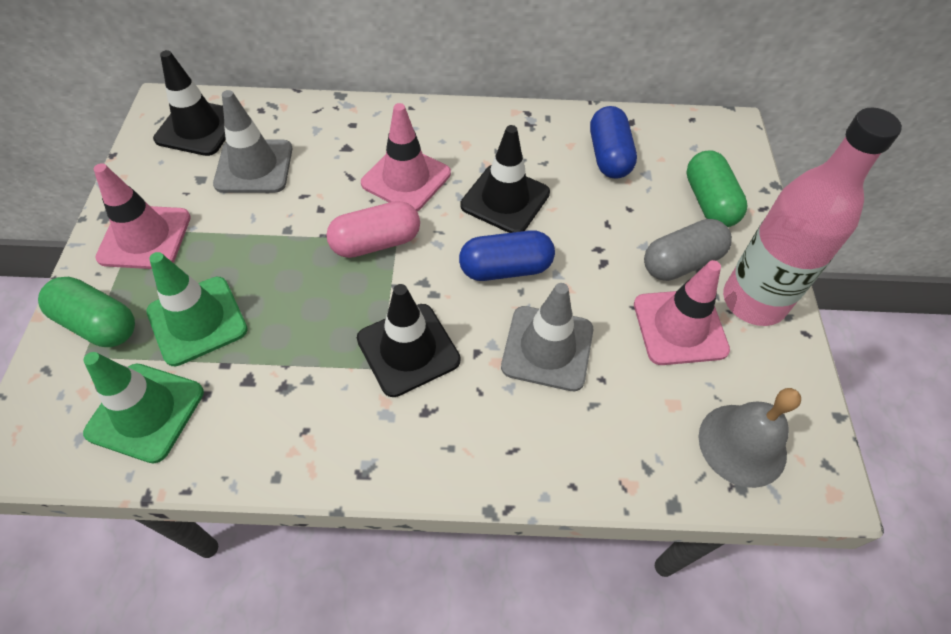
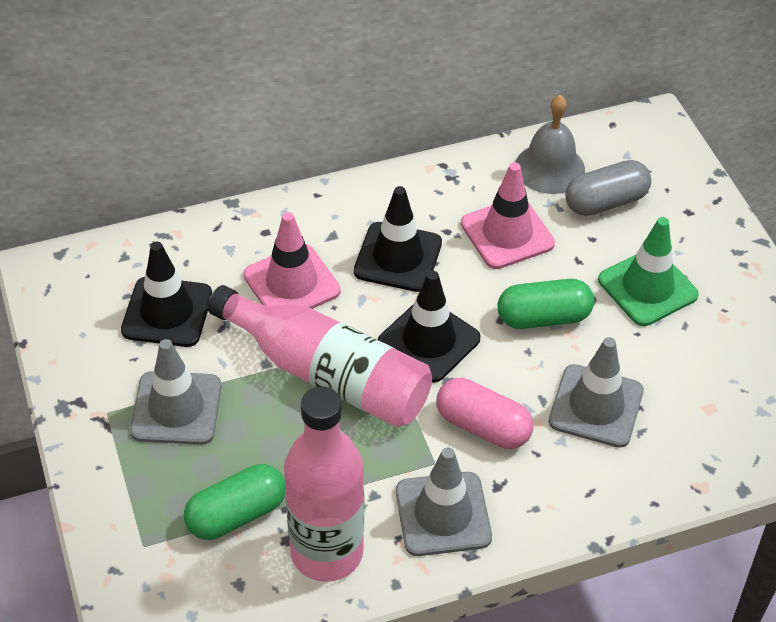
blue capsule: [459,230,555,281] [590,106,637,179] = 2 -> none = 0
green traffic cone: [83,352,204,463] [146,252,248,366] = 2 -> [598,217,699,326] = 1
grey traffic cone: [213,90,292,193] [501,283,593,391] = 2 -> [130,339,222,445] [396,447,492,556] [549,337,644,448] = 3
pink bottle: [723,108,902,326] = 1 -> [208,285,432,427] [284,387,364,582] = 2
pink traffic cone: [94,163,191,269] [361,103,451,212] [634,260,730,365] = 3 -> [243,212,341,309] [461,162,555,269] = 2

